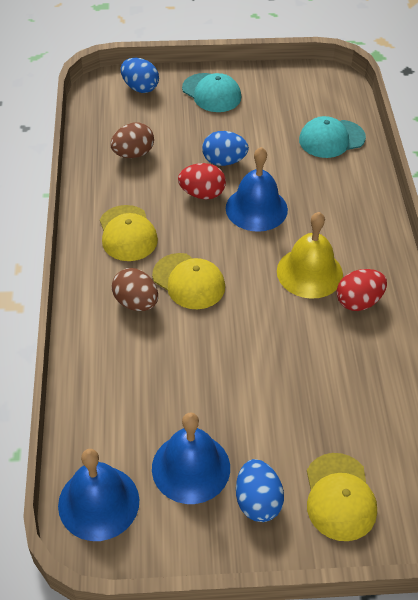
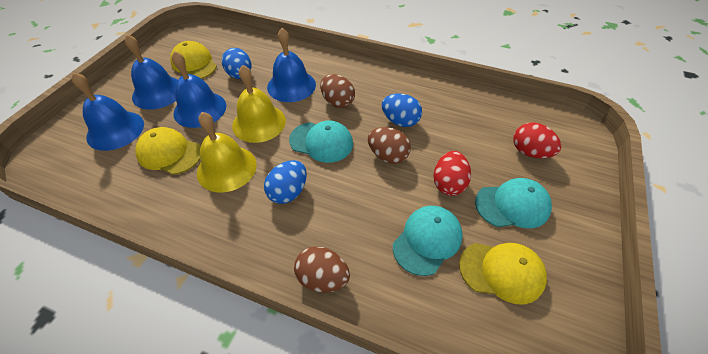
blue bell: [58,449,139,541] [152,412,230,504] [226,147,288,232] = 3 -> [71,72,144,151] [125,34,178,110] [172,51,226,128] [267,28,316,102] = 4
brown egg: [110,122,154,158] [112,268,158,311] = 2 -> [294,246,350,293] [320,74,355,108] [368,127,411,164] = 3
turquoise cap: [182,73,241,112] [299,116,366,158] = 2 -> [289,120,353,163] [393,206,463,276] [475,178,552,228] = 3
yellow bell: [277,212,343,299] = 1 -> [197,112,257,192] [232,65,286,143] = 2

